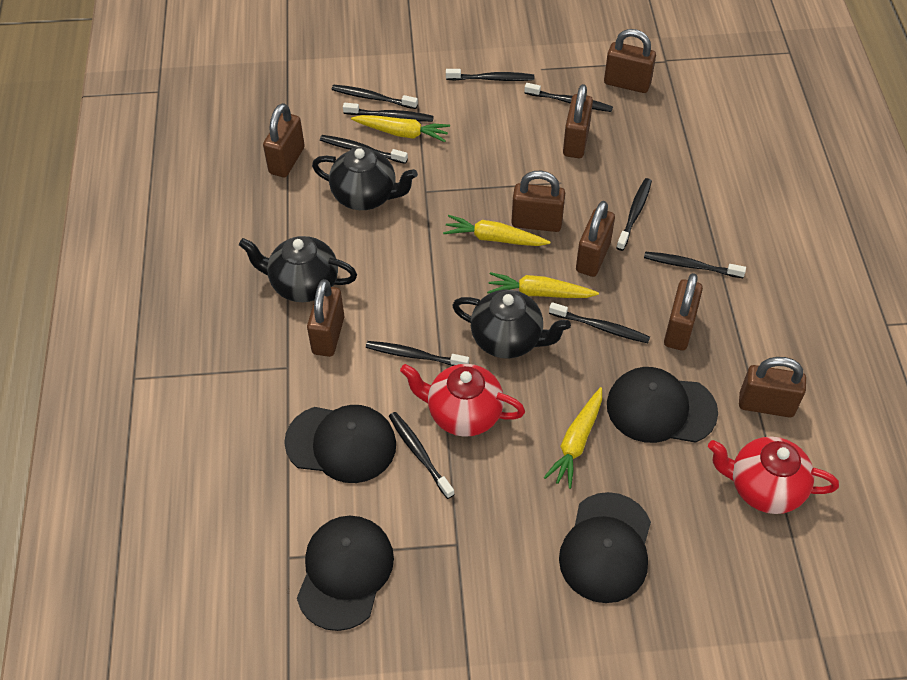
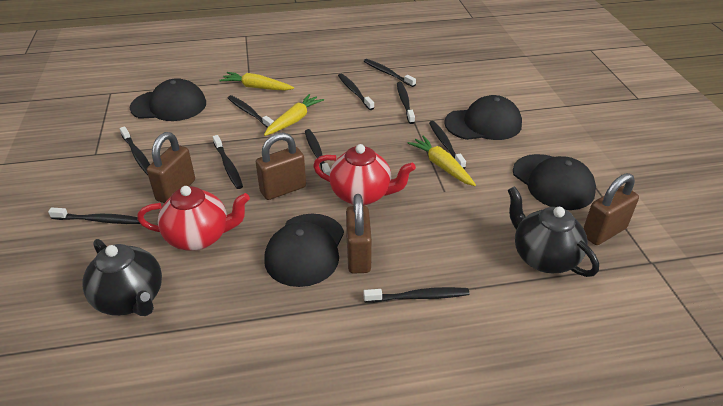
black teapot: [239,236,357,302] [312,147,418,210] [452,290,571,358] = 3 -> [82,239,162,316] [508,186,599,277] = 2
brown padlock: [263,103,305,178] [307,279,344,357] [511,171,565,232] [563,84,593,158] [576,201,615,277] [604,29,656,93] [664,273,703,351] [739,357,806,417] = 8 -> [147,132,195,203] [256,133,306,200] [346,194,372,274] [583,173,639,245] = 4
yellow carrot: [351,115,450,142] [443,215,550,246] [487,272,599,298] [544,387,602,489] = 4 -> [219,72,294,91] [264,94,324,136] [408,136,476,186] = 3

